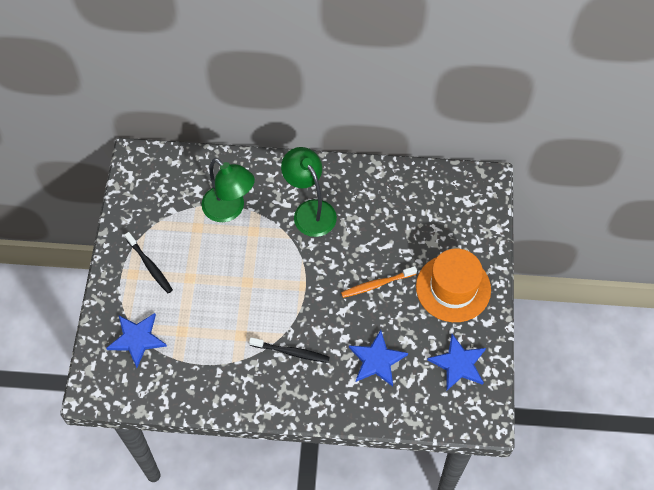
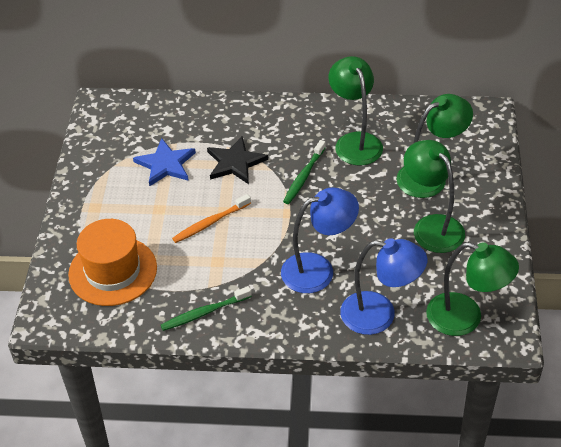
black star: none = 0 -> [207,137,268,184] = 1
black toothbrush: [125,232,173,293] [249,337,330,363] = 2 -> none = 0
blue lamp: none = 0 -> [281,187,359,293] [340,238,427,335] = 2
blue star: [106,313,167,368] [349,330,408,387] [427,334,486,391] = 3 -> [133,138,196,187] = 1
green lamp: [202,158,255,222] [281,147,337,237] = 2 -> [329,56,383,166] [396,94,473,198] [404,140,465,253] [426,242,519,336] = 4
green toothbrush: none = 0 -> [161,286,252,331] [283,140,326,204] = 2

